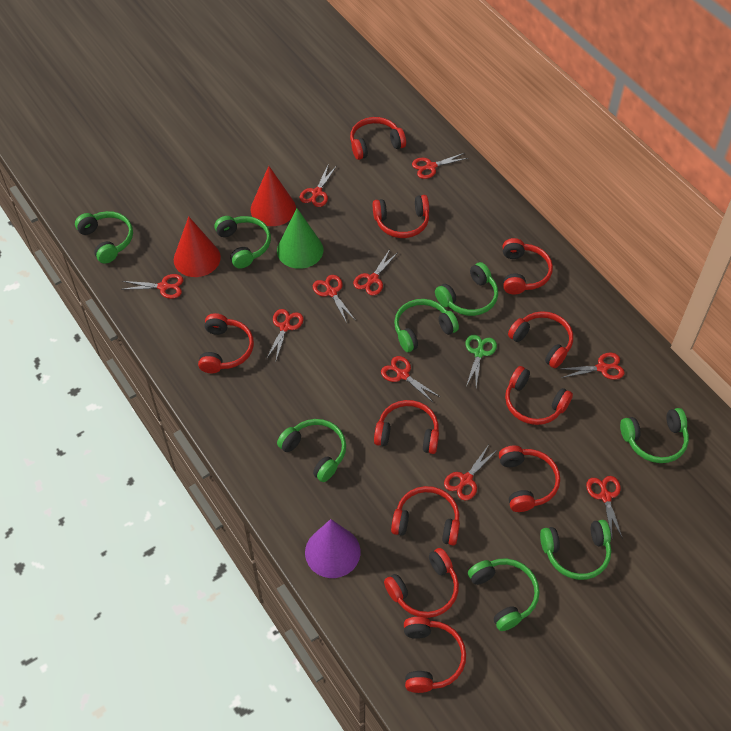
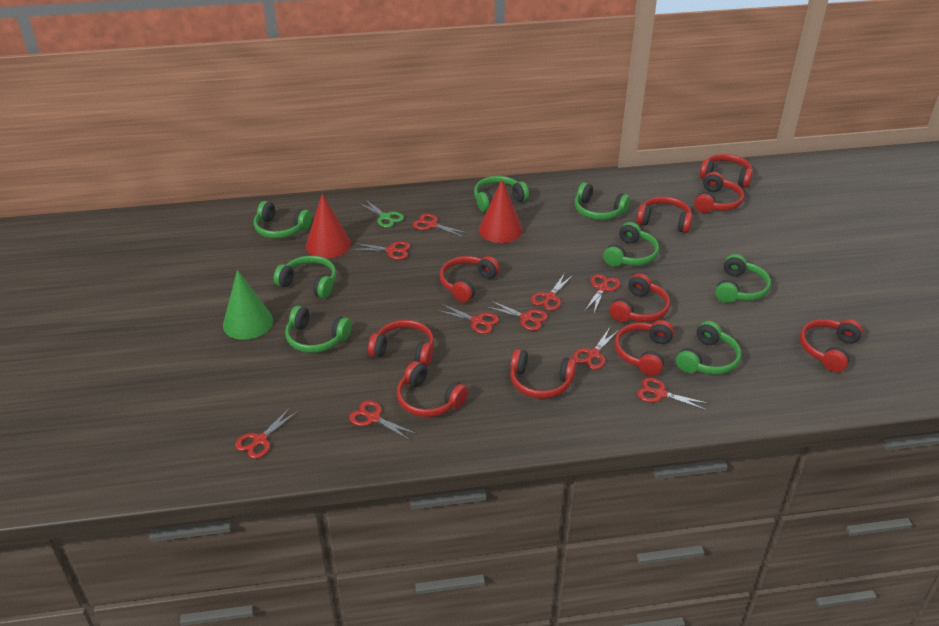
purple cone: [305,519,360,578] = 1 -> none = 0
red headphones: [198,313,254,373] [350,117,406,160] [373,195,429,238] [374,400,439,454] [384,548,459,618] [391,486,460,545] [404,617,466,693] [499,445,560,512] [503,238,553,295] [505,366,573,425] [508,311,573,368] = 11 -> [368,320,434,367] [397,361,468,417] [440,256,500,303] [510,349,577,399] [609,273,670,322] [614,320,674,376] [637,196,692,233] [694,172,744,213] [700,154,753,188] [800,319,863,372] = 10

